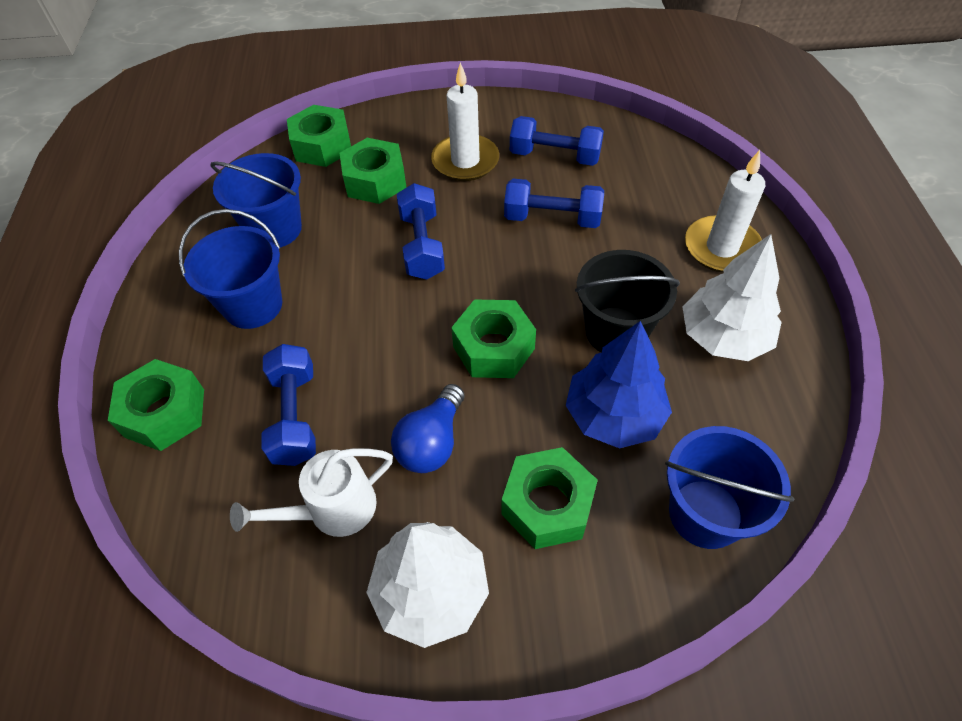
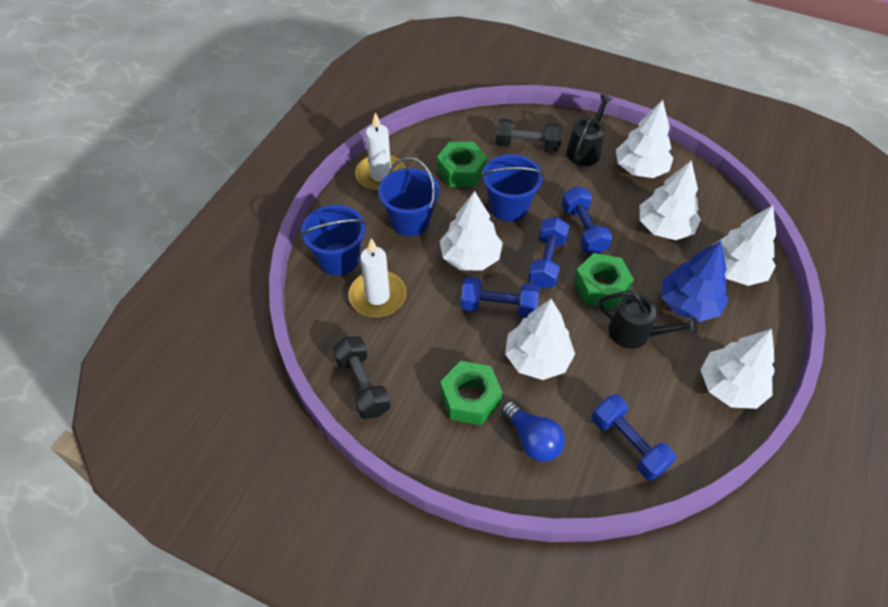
black bucket: [575,250,680,353] = 1 -> none = 0
black dumbbell: none = 0 -> [333,337,391,419] [496,119,562,152] = 2
black watering can: none = 0 -> [566,94,613,166] [598,291,698,349] = 2
green nut: [108,359,204,451] [287,105,351,167] [340,138,407,204] [451,299,536,378] [502,447,598,549] = 5 -> [437,142,487,187] [440,361,503,425] [574,253,634,309] = 3
white tree: [366,522,489,648] [683,234,782,361] = 2 -> [440,191,503,271] [505,299,575,380] [616,100,673,178] [640,160,701,240] [701,329,775,409] [713,205,776,286] = 6
white watering can: [230,448,393,537] = 1 -> none = 0

